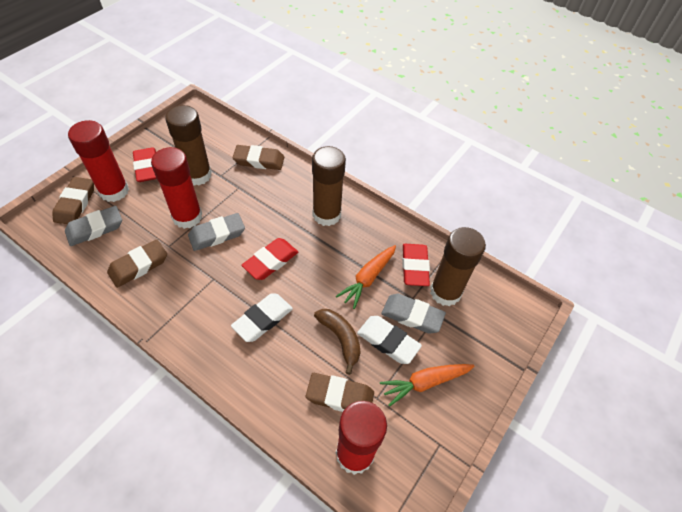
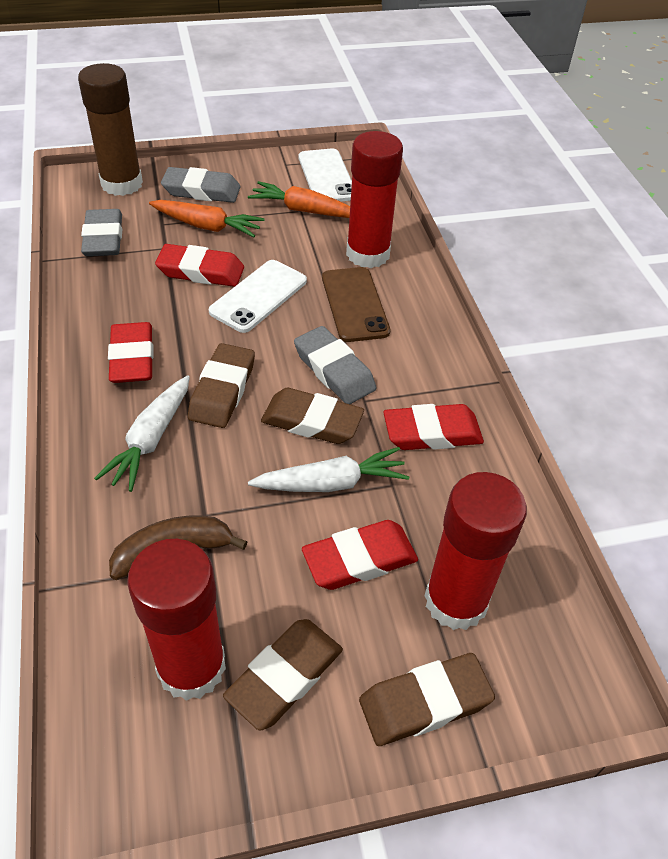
brown glue stick: [165,105,212,186] [312,146,346,226] [430,227,486,306] = 3 -> [78,63,143,196] = 1
brown phone: none = 0 -> [322,267,390,342] = 1
red eraser: [133,147,156,182] [241,238,298,280] [402,244,430,286] = 3 -> [108,322,153,383] [155,244,244,287] [302,520,418,590] [383,404,484,450] = 4
white carrot: none = 0 -> [94,375,190,492] [248,447,409,492] = 2
white eraser: [231,294,293,342] [357,316,422,364] = 2 -> none = 0
white phone: none = 0 -> [209,260,307,333] [299,148,352,202] = 2

